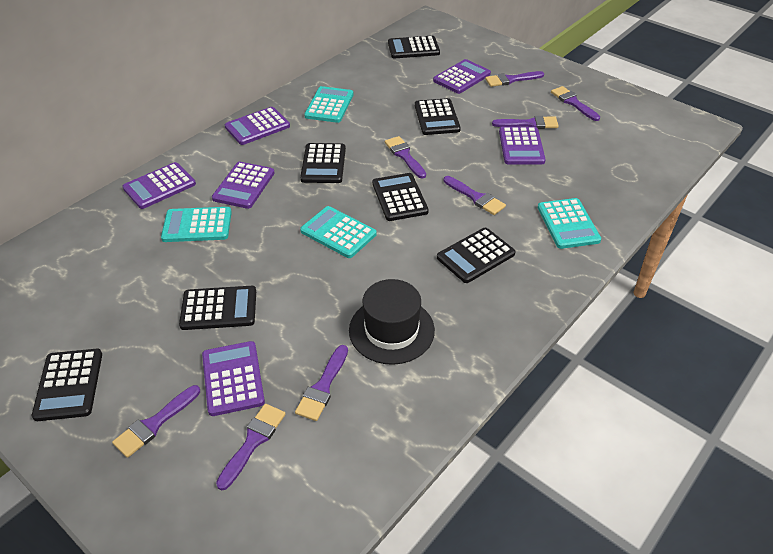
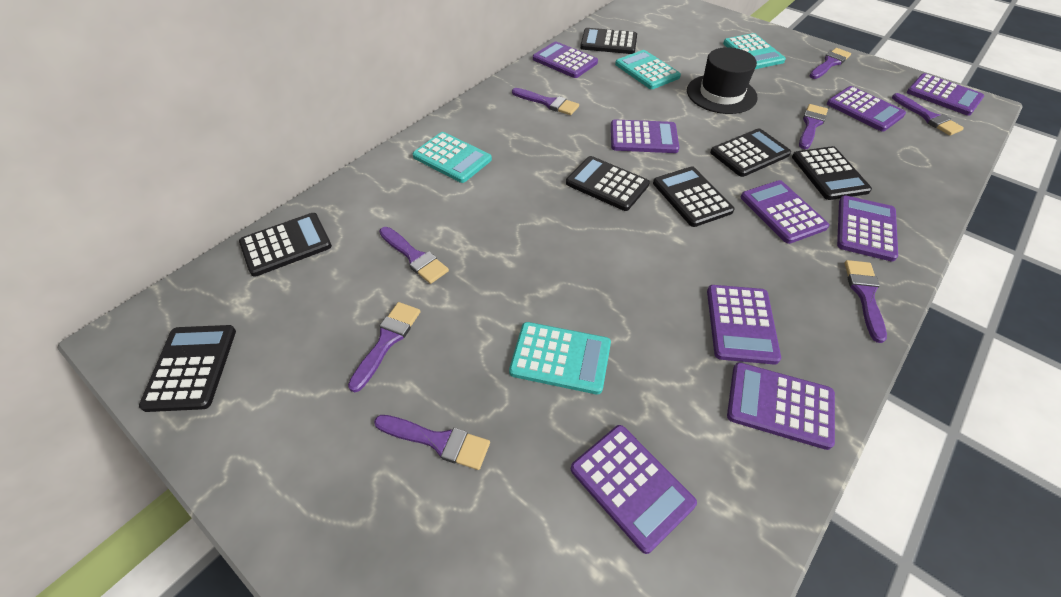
purple calculator: [122,162,196,209] [202,341,265,416] [212,162,274,209] [225,107,290,145] [433,59,491,94] [499,127,546,164] = 6 -> [533,41,598,78] [571,425,697,554] [611,119,679,153] [707,285,781,365] [727,362,835,450] [741,180,829,244] [827,86,906,132] [837,196,898,262] [907,73,984,116] = 9

